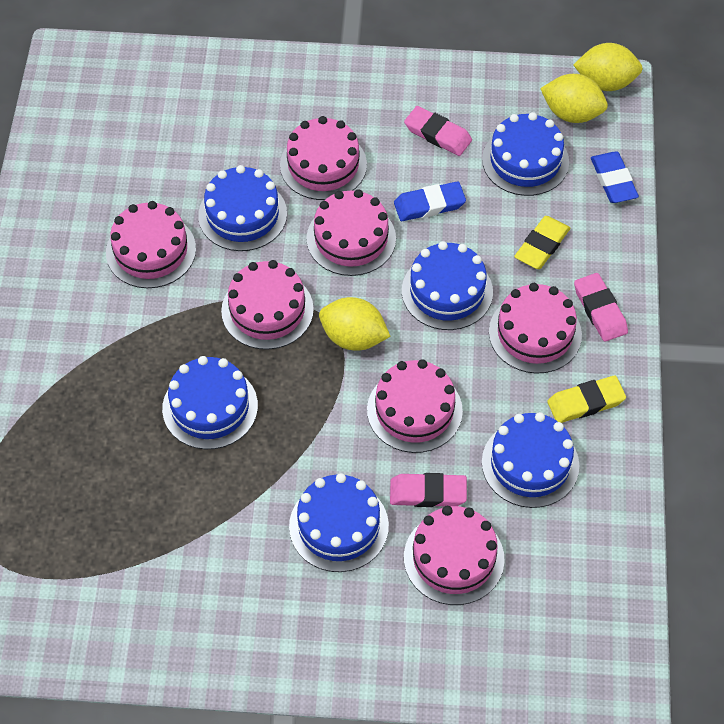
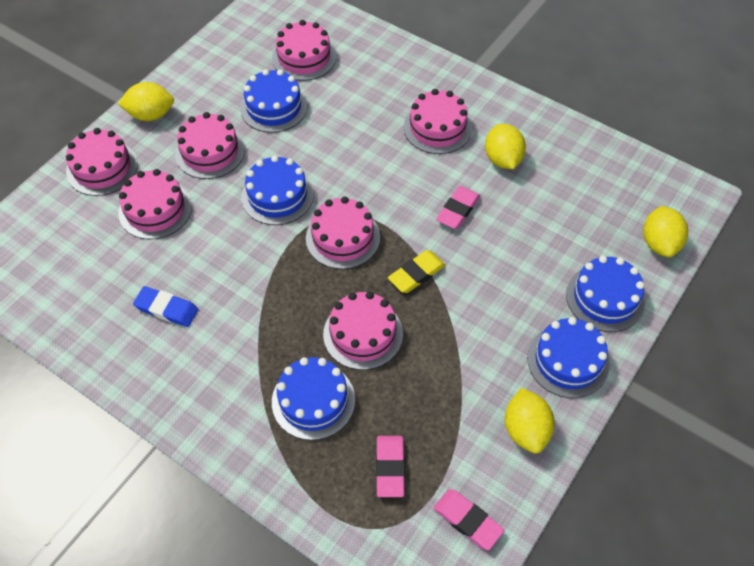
blue cake: [162,356,258,449] [198,165,287,251] [289,473,389,572] [402,241,493,330] [482,112,569,196] [482,412,579,508] = 6 -> [240,69,307,133] [241,155,314,225] [272,357,355,440] [527,317,610,398] [566,256,645,332] = 5
blue eraser: [394,181,466,221] [591,152,639,203] = 2 -> [133,286,199,327] = 1
yellow eraser: [514,216,570,269] [547,376,626,423] = 2 -> [388,250,446,293] = 1
yellow lemon: [319,297,391,351] [540,74,608,123] [574,43,643,91] = 3 -> [118,82,174,121] [485,124,526,169] [505,388,555,454] [643,206,688,257] = 4

